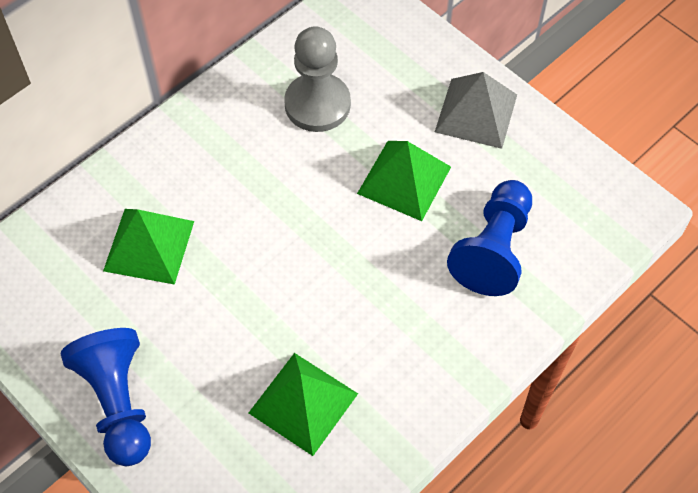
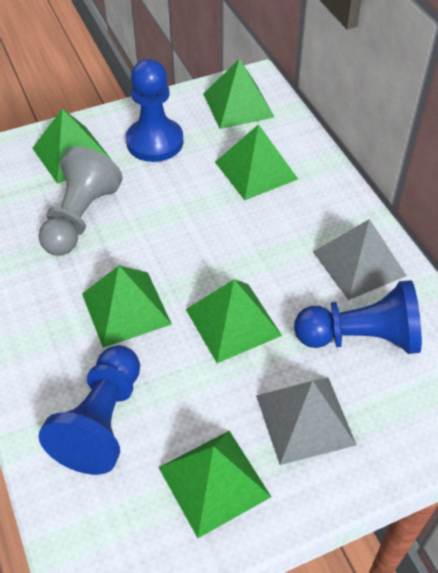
blue pawn: [61,328,151,466] [447,180,532,296] = 2 -> [38,345,140,475] [126,59,184,162] [294,280,422,354] = 3
green pyramid: [103,209,194,285] [249,353,358,456] [357,141,451,221] = 3 -> [32,108,112,184] [82,265,172,348] [158,431,271,538] [186,279,282,363] [203,59,274,129] [215,124,298,200] = 6
grey pyramid: [435,72,517,149] = 1 -> [256,378,356,465] [313,219,407,300] = 2

